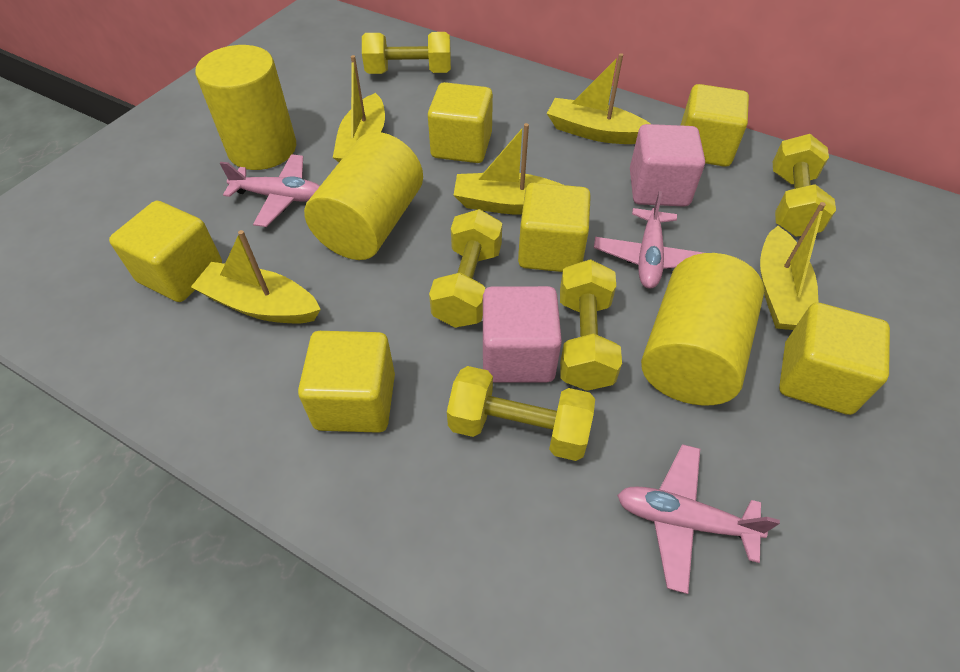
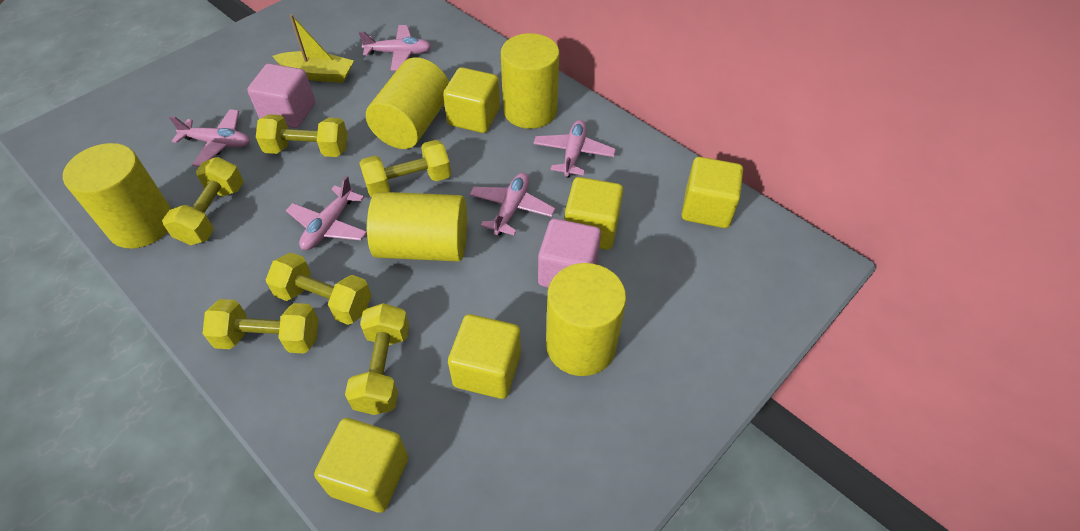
pink plane: [220,154,320,227] [594,191,703,288] [617,444,780,594] = 3 -> [169,109,250,167] [286,176,367,250] [359,25,431,71] [469,173,555,235] [533,120,616,178] = 5
yellow boat: [191,230,321,323] [333,55,385,162] [454,123,563,214] [547,53,650,144] [760,202,826,330] = 5 -> [273,14,354,83] = 1
yellow cube: [109,201,222,302] [298,331,395,433] [428,82,493,163] [518,183,591,272] [680,84,749,167] [779,302,890,415] = 6 -> [314,418,408,513] [443,67,500,133] [448,314,521,399] [565,177,623,250] [682,157,743,228] = 5
yellow cylinder: [195,45,296,170] [304,132,423,260] [641,253,764,406] = 3 -> [63,143,171,249] [366,57,449,149] [367,192,467,261] [501,33,559,129] [546,263,626,376] = 5
yellow dumbbell: [362,32,451,74] [429,209,502,328] [447,366,595,461] [560,259,622,391] [773,134,836,237] = 5 -> [162,157,243,245] [203,299,318,353] [256,114,348,157] [266,252,372,325] [345,303,409,415] [359,140,451,197] = 6

